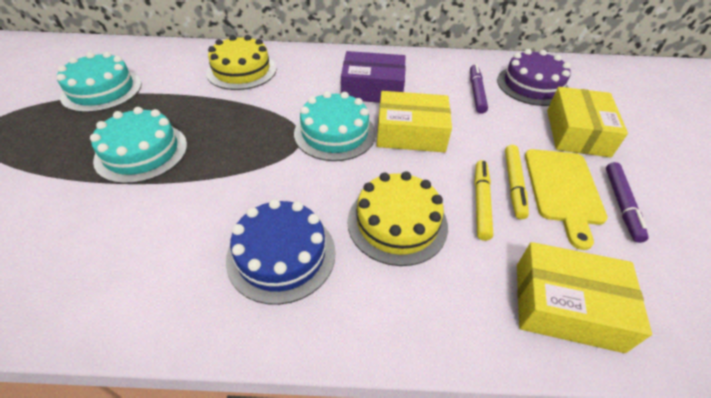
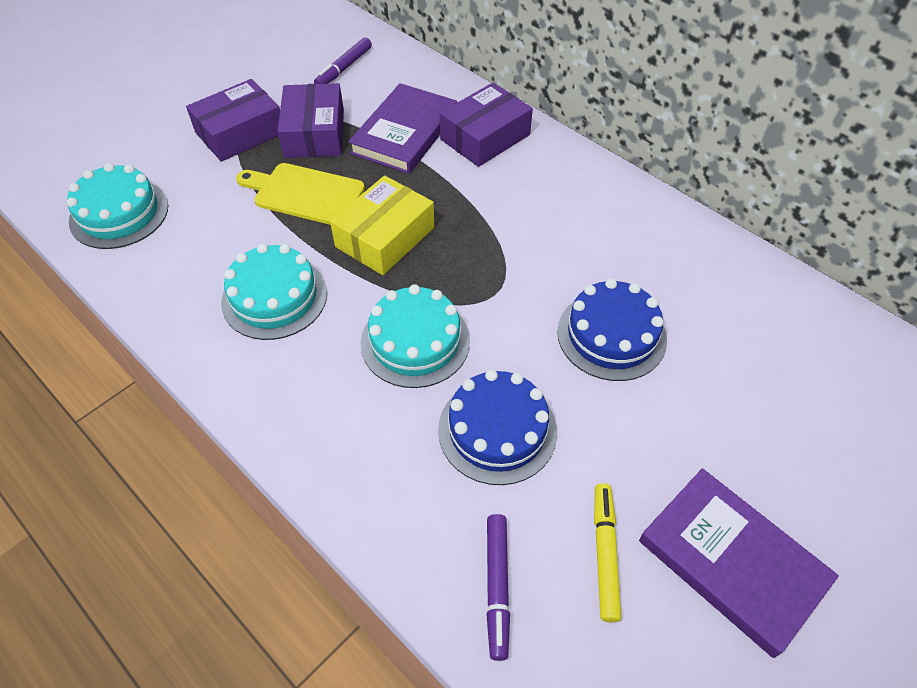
blue cake: [226,199,336,305] = 1 -> [438,369,557,485] [557,278,667,381] = 2
purple book: none = 0 -> [348,83,457,174] [639,468,839,658] = 2
purple box: [341,51,406,103] = 1 -> [186,79,280,162] [277,83,344,158] [440,83,533,167] = 3
purple cake: [497,49,571,106] = 1 -> none = 0
yellow box: [377,91,452,152] [517,242,652,353] [547,87,628,157] = 3 -> [330,176,434,275] = 1
yellow cake: [206,35,276,90] [347,172,448,266] = 2 -> none = 0
yellow marker: [474,160,493,241] [505,145,529,219] = 2 -> [594,483,621,622] = 1

